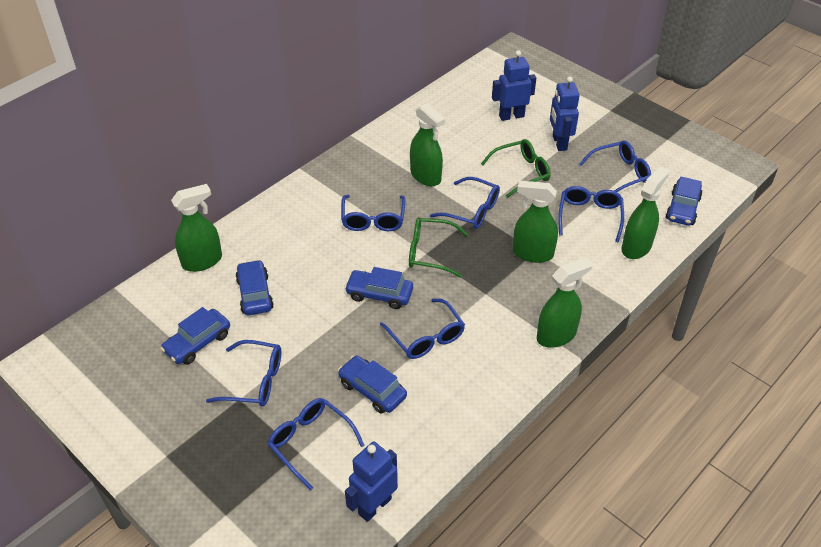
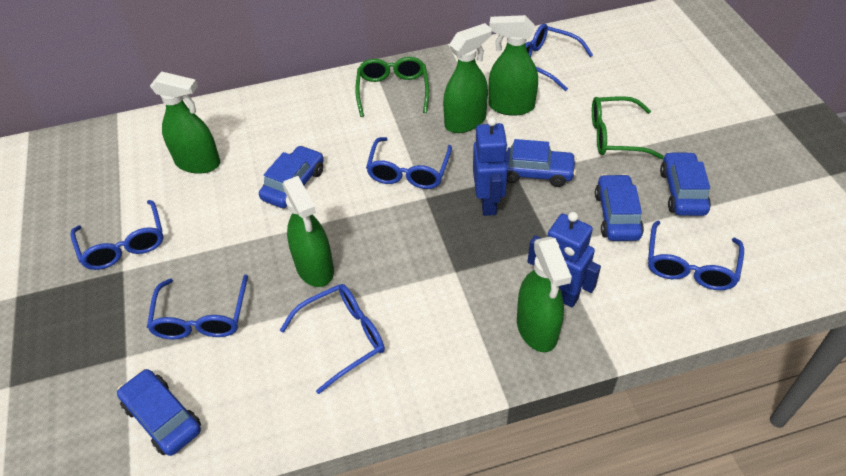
blue glasses: [206,340,281,407] [268,398,365,491] [341,195,406,231] [380,298,465,359] [430,177,500,229] [558,186,624,243] [579,140,651,192] = 7 -> [71,200,163,270] [147,275,248,339] [280,284,385,394] [366,137,452,189] [526,24,593,91] [648,220,744,290] = 6
blue robot: [345,442,398,522] [492,50,536,121] [550,76,580,151] = 3 -> [473,117,508,216] [527,212,601,308] = 2

